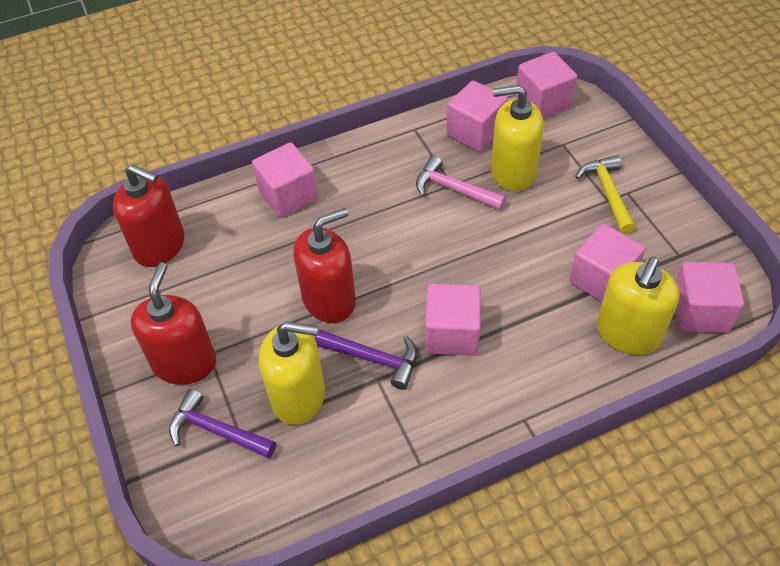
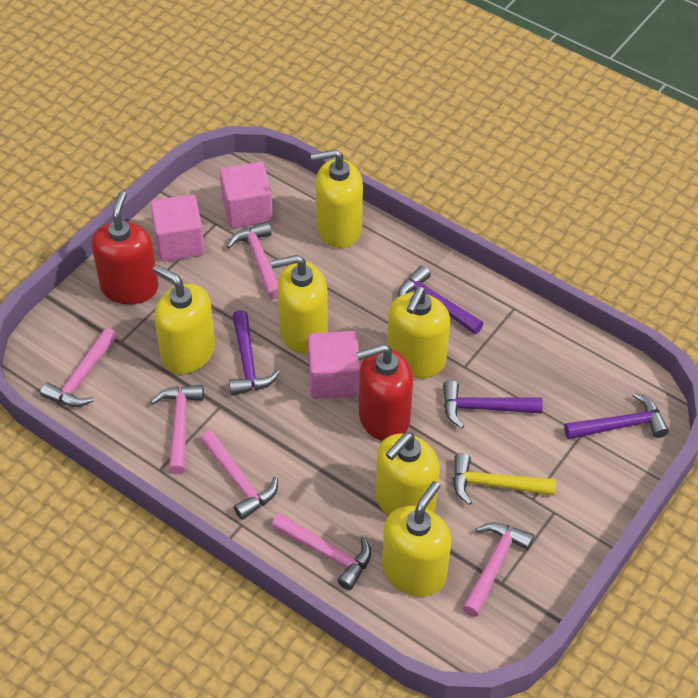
pink cube: [252,142,318,217] [425,284,481,356] [447,81,508,152] [515,52,577,119] [569,224,645,302] [675,262,744,333] = 6 -> [150,194,205,262] [220,162,273,228] [308,331,360,399] = 3
pink hammer: [416,155,506,210] = 1 -> [40,328,117,407] [151,385,204,474] [200,430,278,520] [226,222,278,299] [271,513,371,590] [463,522,534,617] = 6
purple hammer: [169,389,276,459] [315,329,417,390] = 2 -> [229,310,280,395] [398,266,484,335] [443,381,543,428] [564,393,669,439] = 4
red soap dispenser: [113,164,184,267] [130,262,216,385] [293,208,356,323] = 3 -> [91,191,158,304] [356,344,413,441] = 2
yellow soap dispenser: [259,321,325,425] [491,85,544,191] [597,257,680,355] = 3 -> [153,265,215,374] [271,255,328,354] [310,149,363,248] [375,432,440,516] [382,481,451,596] [387,287,450,378] = 6

